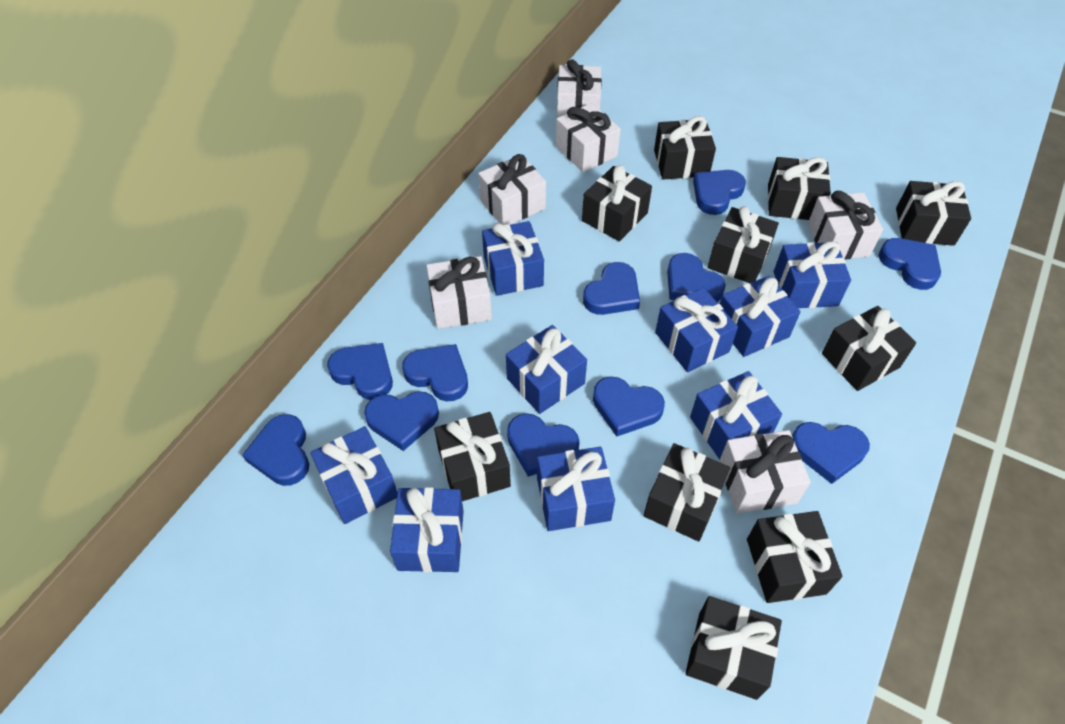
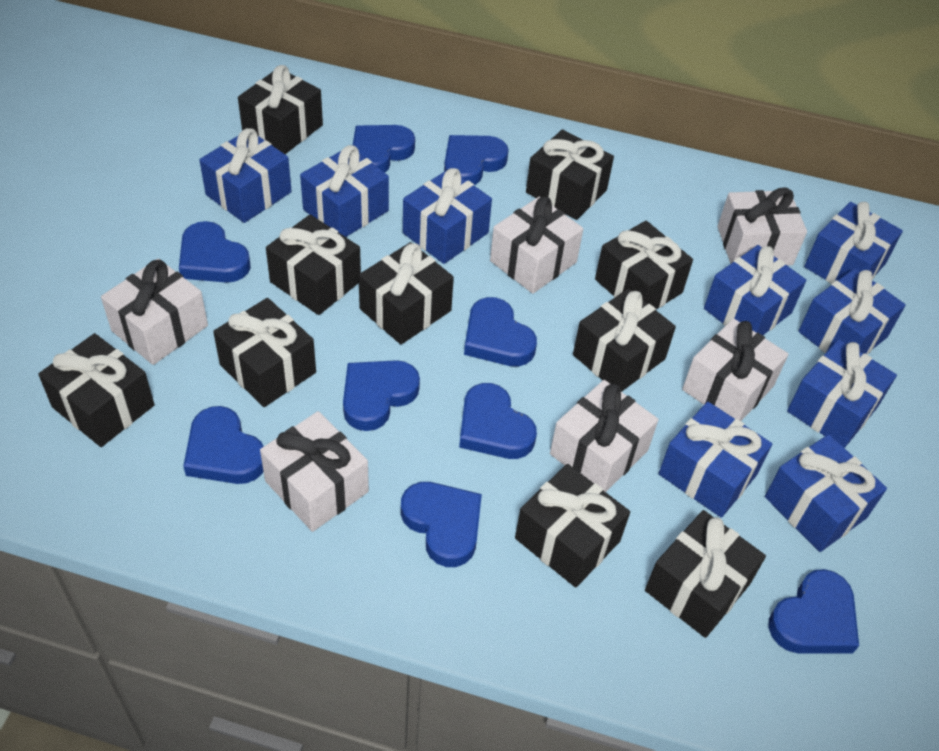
blue heart: [242,414,309,486] [327,343,393,400] [364,391,439,451] [402,344,468,401] [507,413,580,477] [583,262,640,315] [593,377,665,437] [667,253,726,302] [693,170,746,215] [792,422,870,484] [879,238,941,290] = 11 -> [179,221,251,283] [183,406,264,484] [343,360,420,431] [352,125,415,172] [401,482,482,567] [444,135,509,185] [459,383,537,459] [464,297,537,367] [768,569,859,654] = 9

